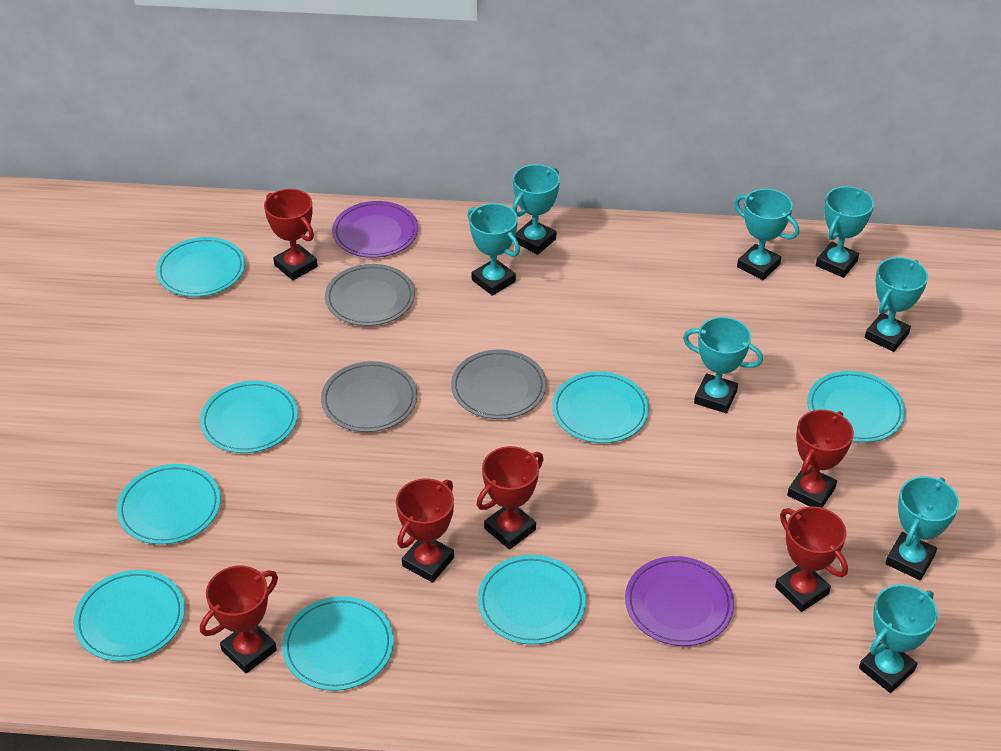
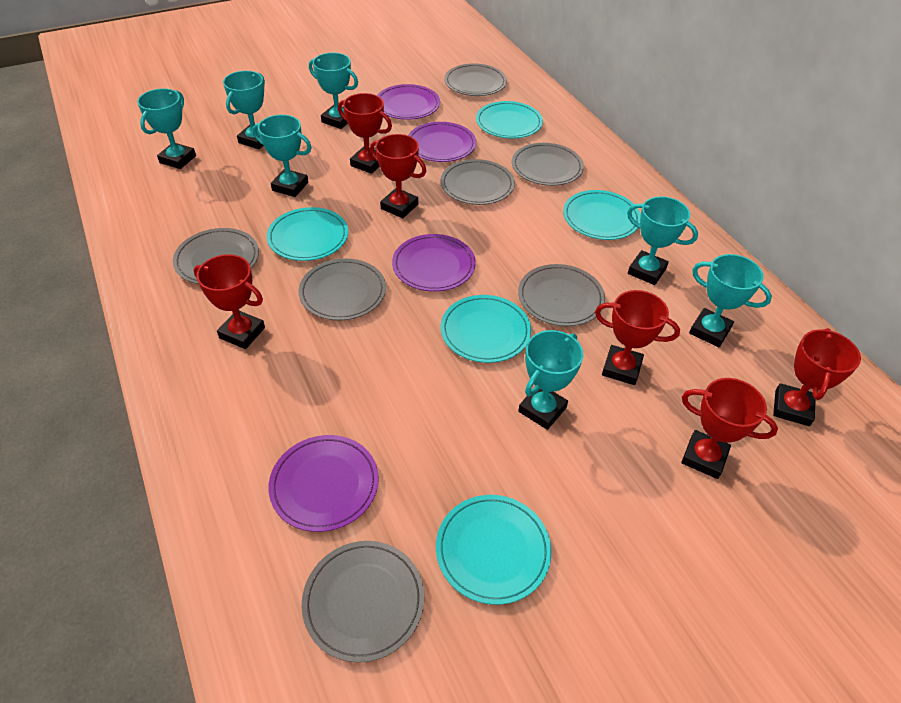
grey plate: [321,361,417,432] [325,264,415,326] [451,349,547,419] = 3 -> [173,228,259,284] [299,259,386,321] [301,541,425,663] [441,159,515,205] [444,63,507,96] [512,143,584,186] [518,264,605,326] = 7
purple plate: [332,201,418,258] [625,556,734,646] = 2 -> [269,435,379,532] [377,84,440,120] [392,234,476,292] [408,122,476,162] = 4
turquoise plate: [73,570,185,661] [117,464,221,545] [156,237,245,297] [200,381,298,453] [282,596,394,691] [478,555,586,645] [552,371,649,443] [807,371,906,443] = 8 -> [267,207,348,261] [436,495,552,605] [441,295,531,363] [476,101,543,138] [563,190,641,240] = 5
turquoise trophy: [468,203,520,296] [513,164,560,255] [683,317,763,413] [734,189,799,280] [816,186,874,278] [859,584,938,693] [865,257,928,352] [885,476,959,580] = 8 -> [137,88,196,169] [223,71,265,149] [253,115,312,197] [309,52,358,129] [518,330,583,430] [627,196,698,285] [689,254,772,347] = 7

